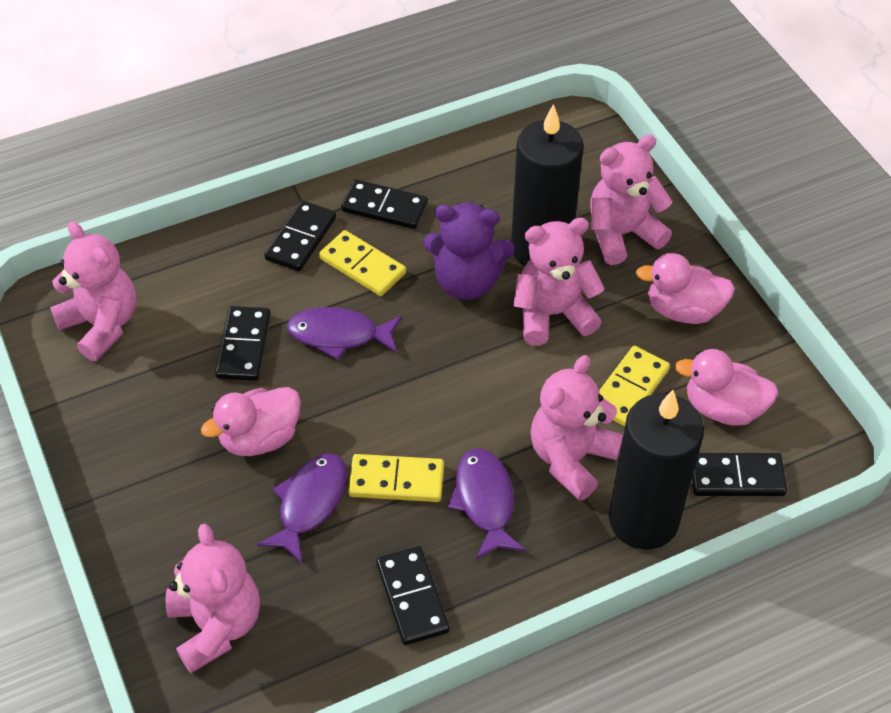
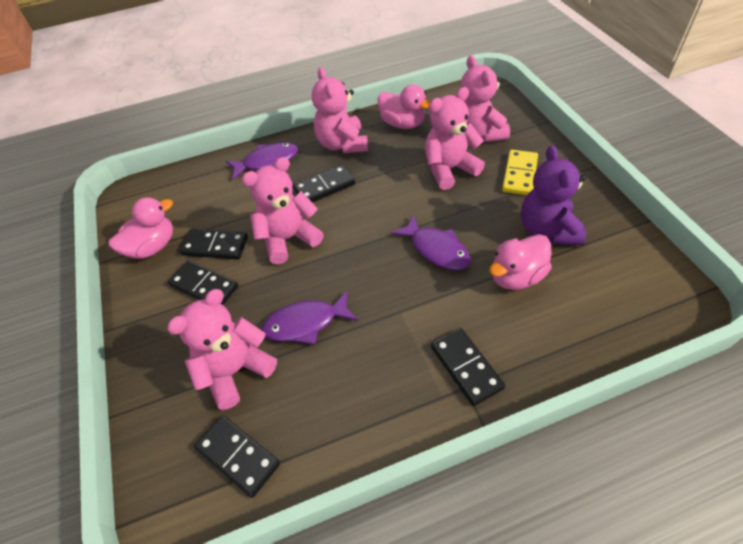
black candle: [511,104,584,267] [609,390,704,550] = 2 -> none = 0
yellow domino: [319,230,406,296] [348,454,444,502] [599,346,670,427] = 3 -> [502,150,538,195] = 1

